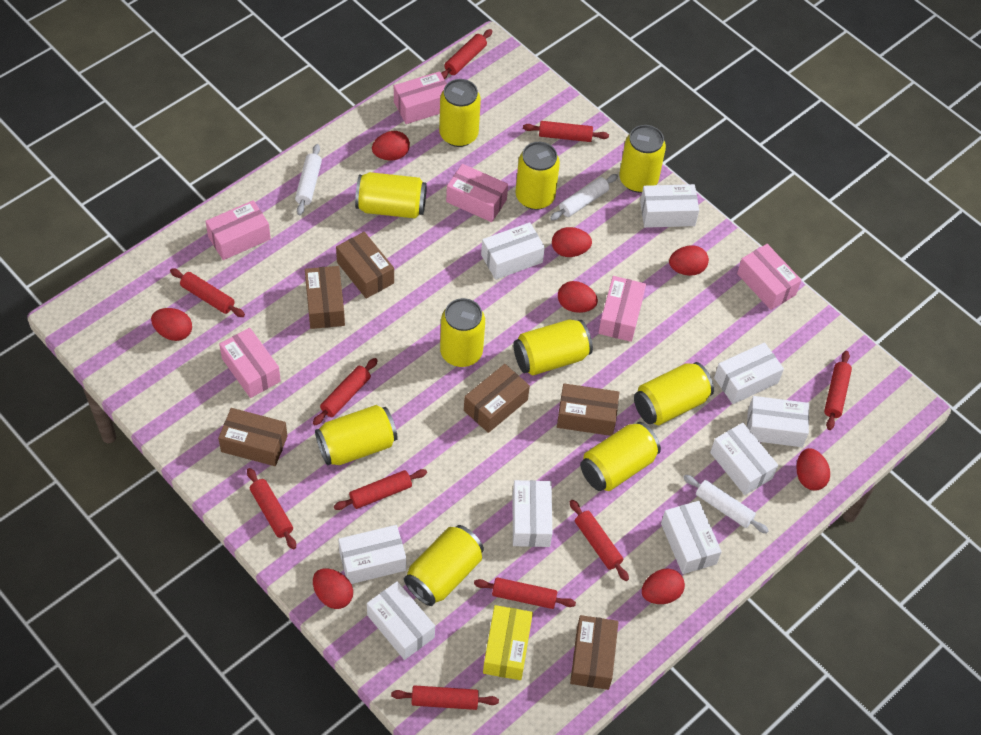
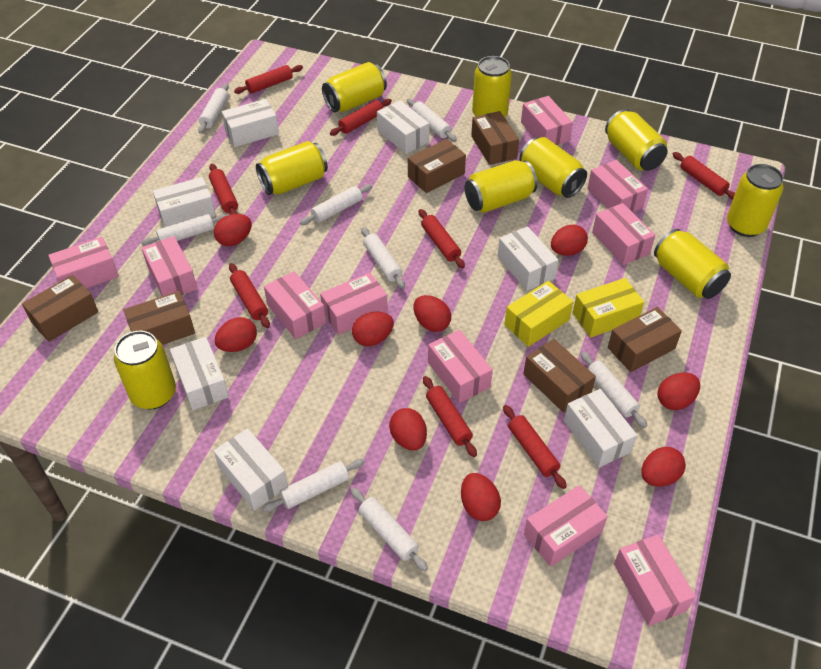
pink box: [205,200,271,260] [219,328,281,398] [394,71,447,124] [446,164,508,222] [598,276,646,342] [737,244,802,310] = 6 -> [48,237,119,288] [141,236,197,296] [264,271,326,339] [320,272,388,335] [428,330,493,403] [521,96,573,145] [524,485,608,567] [587,160,648,212] [592,203,655,265] [614,535,696,626] = 10
red egg: [151,308,192,341] [313,568,353,609] [372,131,410,160] [552,227,592,257] [558,281,598,313] [642,568,685,604] [669,245,709,276] [796,448,830,491] = 8 -> [214,214,252,246] [215,317,257,352] [352,312,394,347] [389,408,427,451] [413,295,451,332] [461,473,501,521] [551,225,588,256] [641,447,686,487] [658,373,700,410] = 9
red rolling pin: [170,268,245,317] [247,468,296,549] [313,358,378,425] [334,469,427,510] [391,685,499,710] [441,29,492,79] [474,577,576,609] [523,121,609,142] [570,500,629,581] [824,351,852,430] = 10 -> [209,164,238,215] [229,263,270,328] [234,65,303,94] [330,99,392,136] [419,209,465,268] [423,376,477,457] [503,405,567,489] [673,152,735,200] = 8
white box: [338,525,406,584] [367,581,435,660] [481,222,545,280] [513,480,552,547] [640,184,699,228] [661,501,722,574] [710,423,778,495] [714,342,784,404] [747,396,809,447] = 9 -> [153,177,216,227] [170,337,229,410] [214,428,288,510] [222,99,279,147] [377,100,430,154] [497,226,558,291] [564,389,637,468] = 7
white rolling pin: [295,144,322,215] [550,174,618,220] [683,475,769,534] = 3 -> [141,214,228,246] [198,83,229,134] [262,459,365,512] [300,184,372,225] [351,488,428,571] [361,227,405,289] [407,98,457,142] [581,352,647,428] = 8
yellow box: [483,605,533,680] = 1 -> [504,281,573,347] [573,278,644,338] = 2
yellow can: [315,405,398,466] [355,172,427,218] [404,525,484,606] [439,79,481,147] [440,298,485,367] [513,319,593,375] [515,142,560,210] [580,422,661,491] [619,125,666,193] [634,362,714,425] = 10 -> [114,331,176,409] [256,141,328,195] [322,62,387,112] [465,160,537,213] [472,56,512,117] [519,137,587,198] [605,109,668,171] [654,229,731,299] [727,164,784,237] = 9

